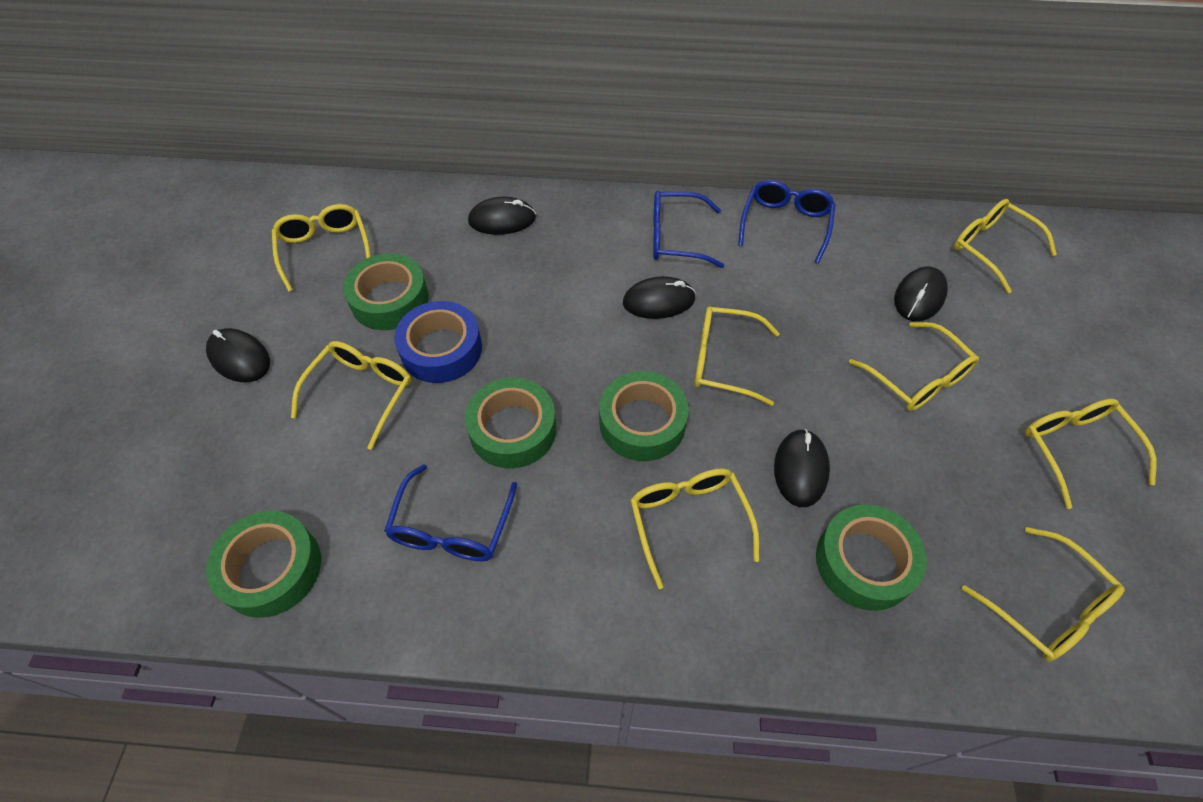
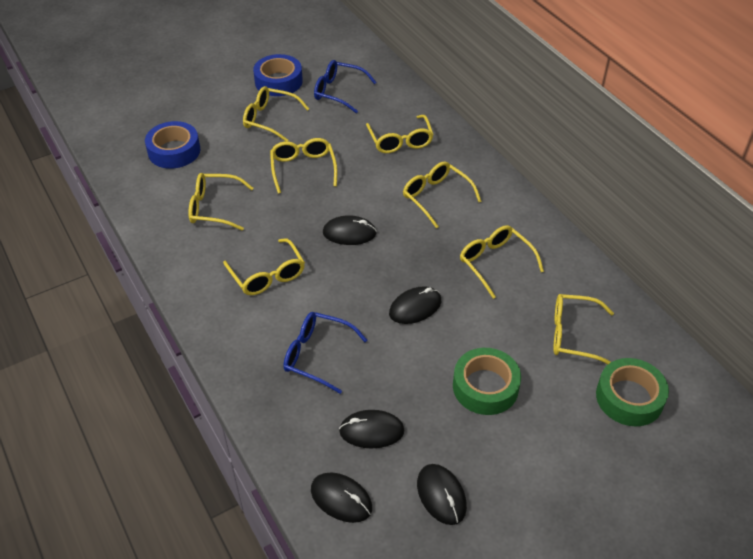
blue glasses: [384,464,517,561] [653,191,724,268] [738,180,836,263] = 3 -> [283,312,367,394] [314,60,376,113] = 2
blue tape: [394,301,482,383] = 1 -> [145,121,200,169] [253,54,303,96] = 2
green tape: [206,511,321,618] [343,253,429,330] [465,378,556,468] [599,371,689,461] [816,504,927,611] = 5 -> [453,348,521,415] [596,358,669,426] = 2

